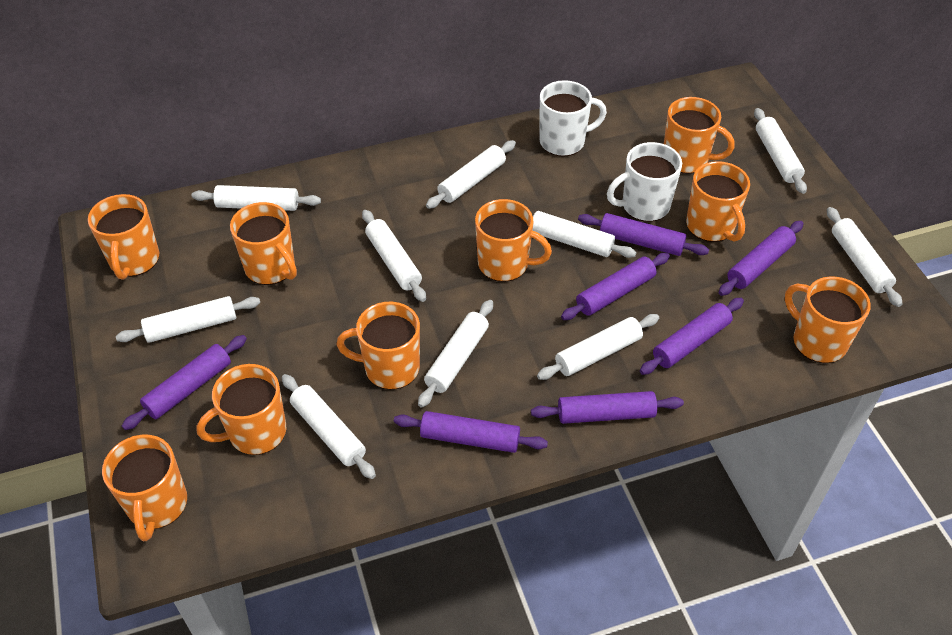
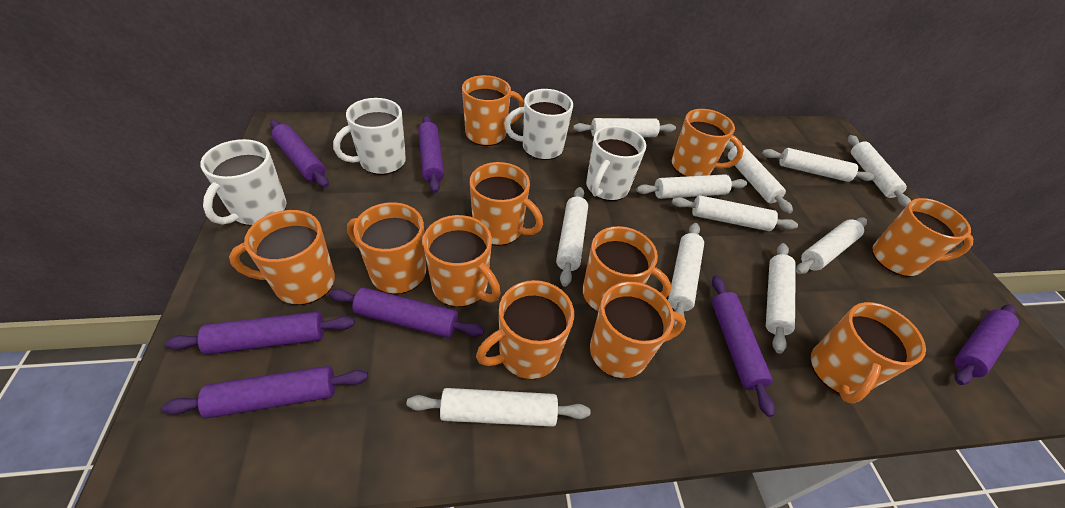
orange mug: [88,194,159,280] [102,435,187,541] [197,364,286,455] [230,202,297,285] [337,302,420,390] [475,199,552,282] [664,97,735,174] [686,161,750,242] [785,277,871,363] = 9 -> [229,210,335,305] [347,202,426,294] [423,215,501,307] [462,75,524,146] [470,162,543,246] [476,280,574,379] [583,226,671,312] [590,282,686,378] [672,109,744,177] [810,302,926,404] [872,198,973,277] = 11
white mug: [540,80,607,157] [607,142,682,222] = 2 -> [200,139,286,226] [333,98,406,175] [505,89,573,160] [586,126,646,201] = 4
white rolling pin: [116,296,260,343] [192,185,321,211] [282,374,376,479] [362,210,426,302] [418,300,493,408] [426,140,516,209] [533,211,637,258] [537,314,659,380] [754,108,807,194] [827,207,902,307] = 10 -> [406,388,591,427] [556,187,588,287] [573,118,676,137] [636,174,747,199] [668,223,704,326] [672,195,798,231] [726,141,793,214] [762,148,876,182] [766,243,796,353] [796,217,867,274] [848,135,911,207] = 11

